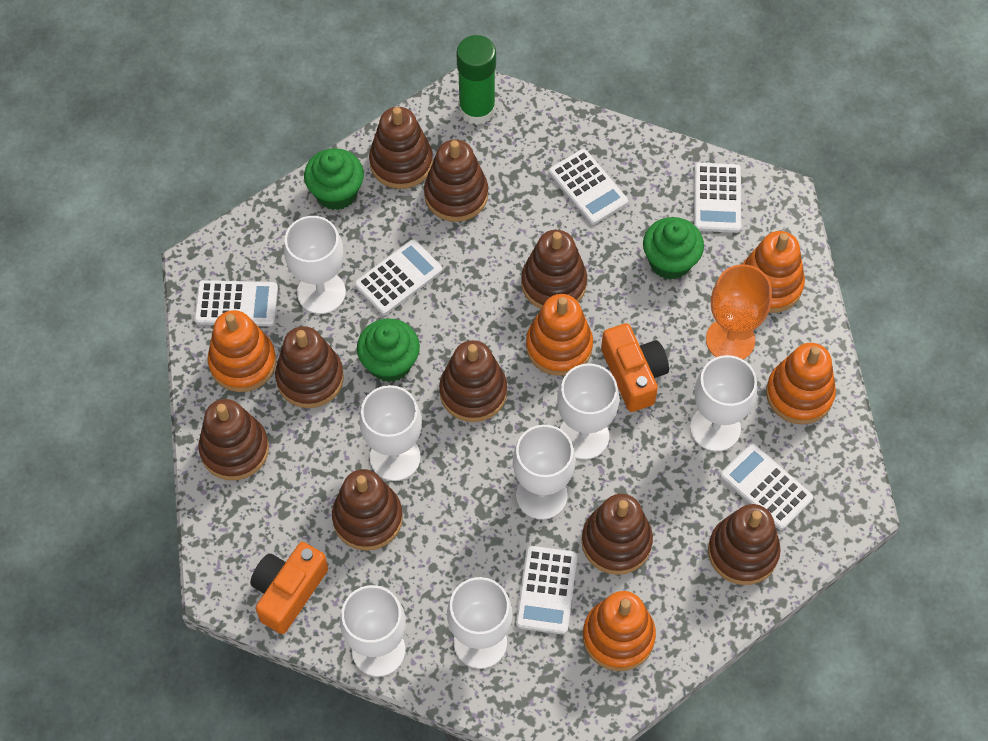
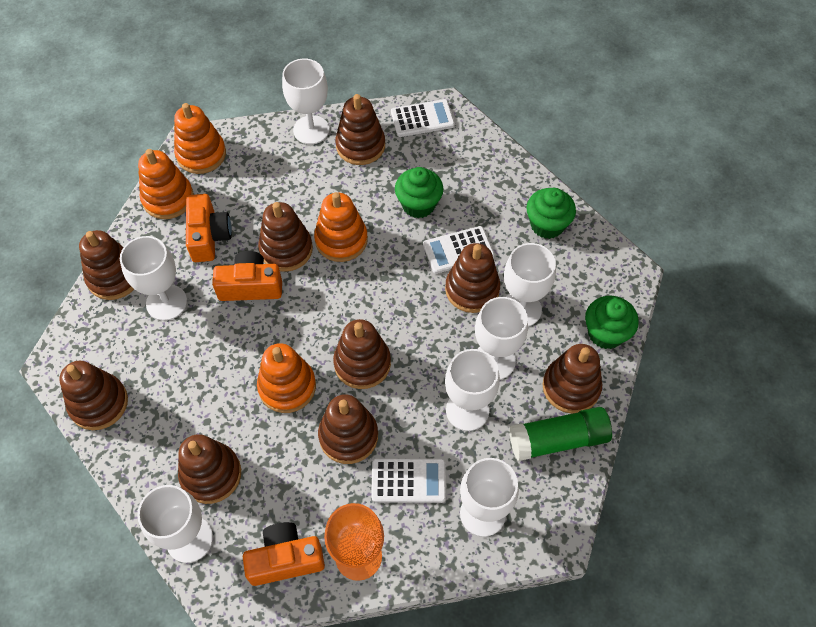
orange camera: [250,542,328,634] [601,323,669,412] = 2 -> [186,194,232,262] [212,251,282,301] [243,522,325,586] = 3
orange stacking toy: [208,310,276,392] [526,294,593,376] [583,591,656,671] [743,231,805,313] [766,343,836,424] = 5 -> [138,149,194,219] [174,103,226,174] [257,343,316,413] [314,192,368,262] = 4
white calculator: [194,280,278,326] [355,239,442,315] [516,546,577,635] [549,149,628,225] [694,163,741,233] [720,443,813,530] = 6 -> [371,458,446,503] [391,99,455,137] [423,226,494,274] = 3

